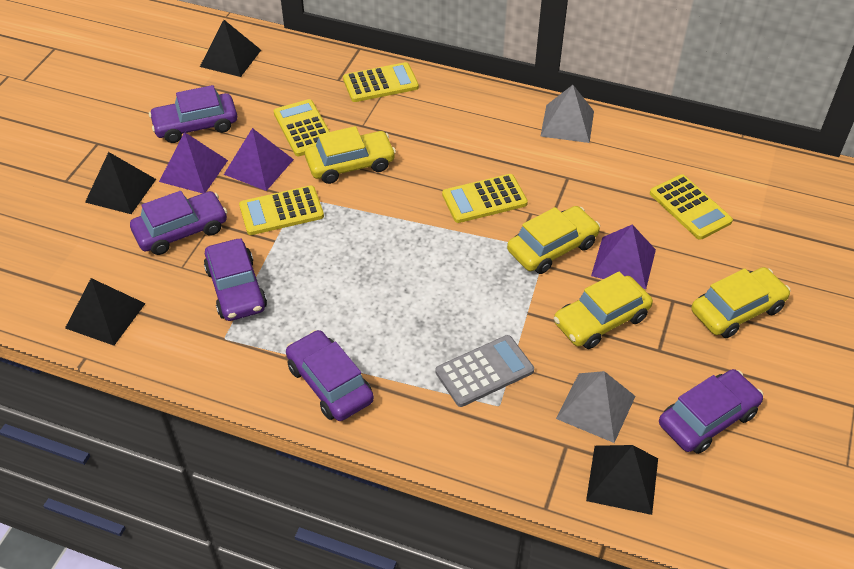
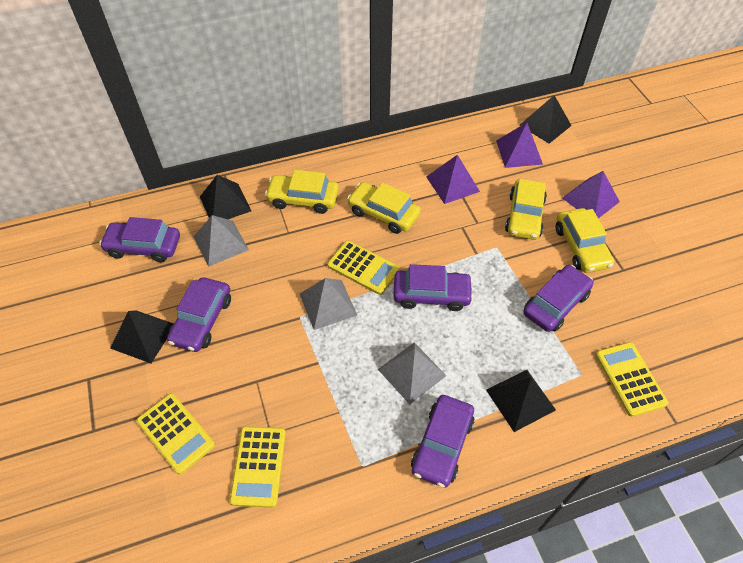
grey calculator: [435,335,534,407] = 1 -> none = 0
grey pyramid: [540,85,594,143] [556,371,636,443] = 2 -> [193,215,249,267] [300,278,357,330] [378,342,446,404] = 3
yellow calculator: [239,186,324,235] [274,99,330,156] [343,62,419,102] [442,174,528,223] [650,174,733,240] = 5 -> [136,393,215,474] [230,426,286,508] [327,241,400,295] [595,342,668,417] = 4

